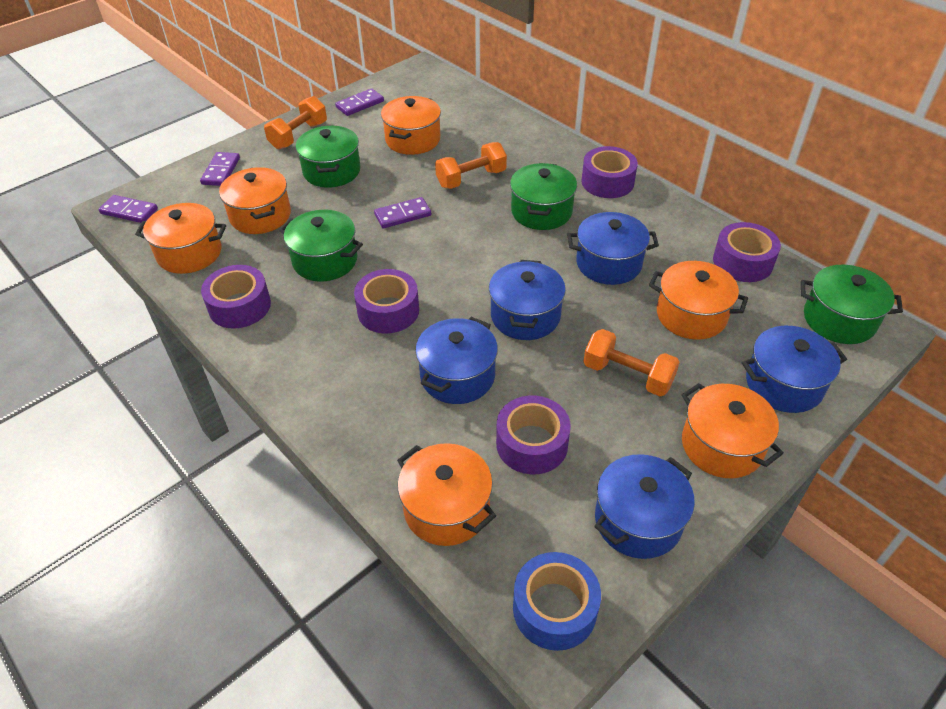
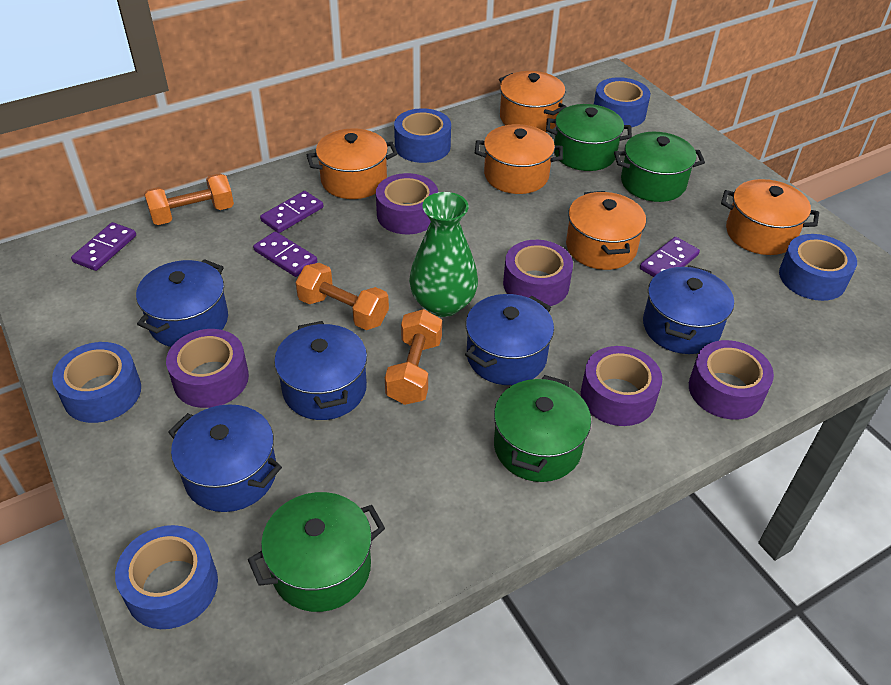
blue tape: [513,552,601,651] = 1 -> [52,342,141,423] [115,525,218,629] [394,108,451,163] [594,77,650,127] [779,234,857,301] = 5
green vase: none = 0 -> [409,192,478,317] = 1
orange pot: [135,203,226,274] [219,167,291,234] [381,96,441,155] [397,443,496,546] [649,261,748,340] [682,383,784,478] = 6 -> [307,128,398,199] [475,124,563,194] [499,71,566,132] [566,191,646,270] [721,179,819,255] = 5

